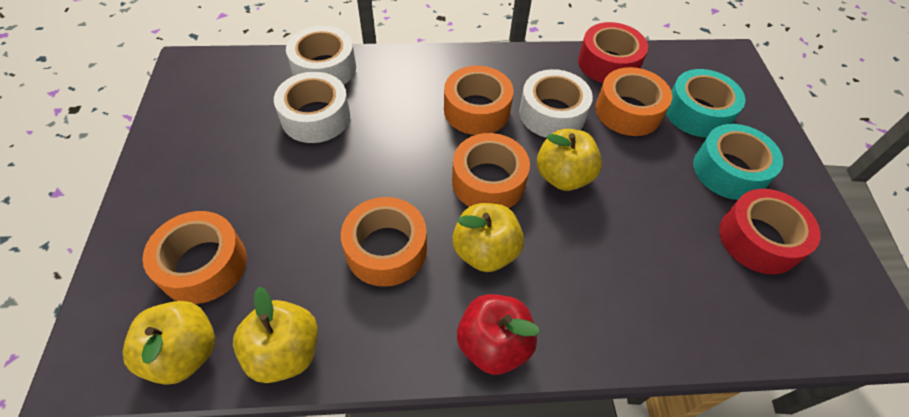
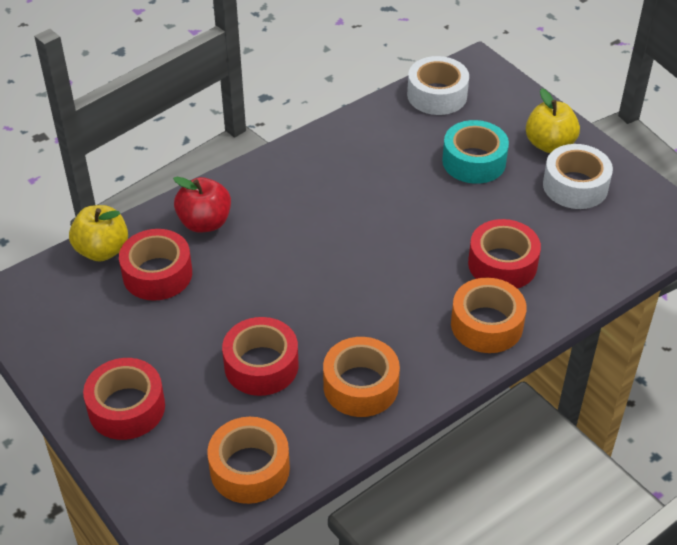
orange tape: [143,211,247,304] [341,197,427,287] [444,66,514,135] [452,133,530,208] [595,67,672,136] = 5 -> [207,417,290,504] [323,337,400,417] [451,278,527,353] = 3
red tape: [578,22,648,83] [719,189,821,274] = 2 -> [83,358,165,440] [119,229,192,301] [222,317,299,396] [468,219,541,289] = 4
turquoise tape: [666,69,745,137] [693,124,783,200] = 2 -> [442,120,509,184] = 1
white tape: [274,72,350,143] [286,26,356,85] [519,69,593,138] = 3 -> [407,56,469,115] [543,144,613,209] = 2
yellow apple: [123,301,215,385] [233,287,318,383] [452,203,524,272] [537,129,602,191] = 4 -> [69,205,128,262] [526,88,580,153] = 2

